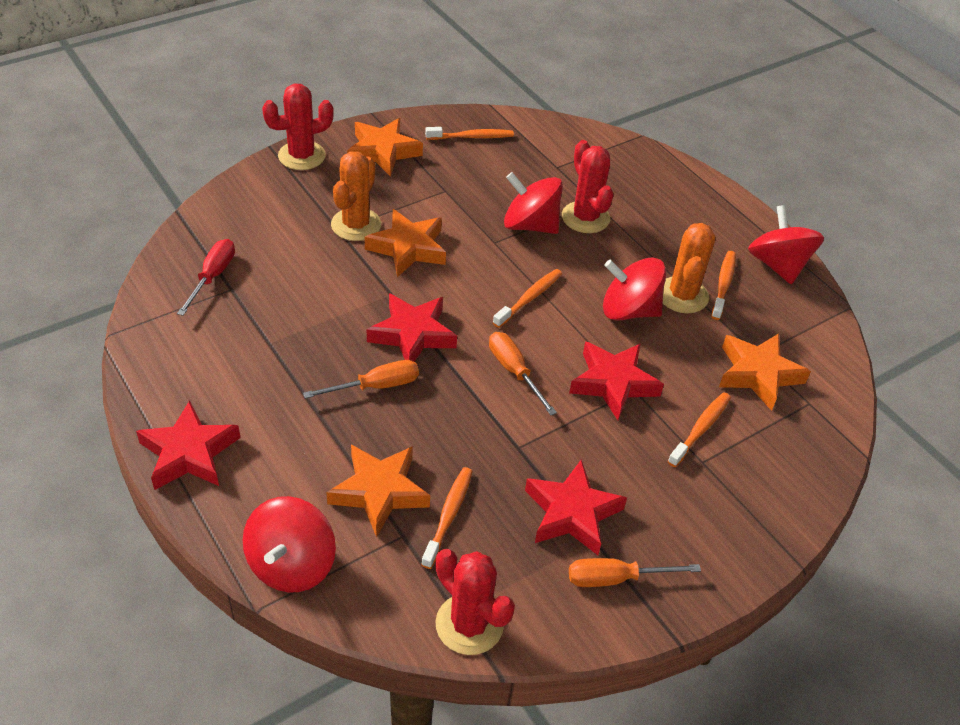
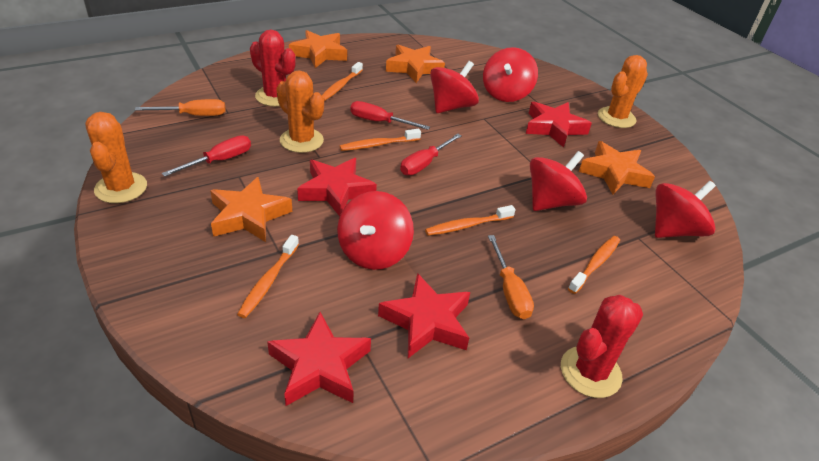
orange cactus: [331,151,381,241] [663,223,715,313] = 2 -> [85,112,147,203] [276,70,324,153] [598,55,648,128] = 3
orange screwdriver: [303,360,419,399] [489,332,557,415] [569,558,701,587] = 3 -> [135,99,225,116] [488,235,534,319] = 2
red cactus: [262,84,334,170] [435,549,515,655] [562,140,613,233] = 3 -> [250,30,296,106] [561,295,643,398] = 2
red screwdriver: [177,239,235,316] = 1 -> [162,135,251,177] [350,101,430,130] [400,134,462,175] = 3
red spinning top: [243,496,336,592] [504,172,563,234] [603,258,666,321] [748,205,824,284] = 4 -> [337,191,414,270] [430,61,479,113] [483,47,538,102] [530,151,587,211] [655,181,716,238] = 5

